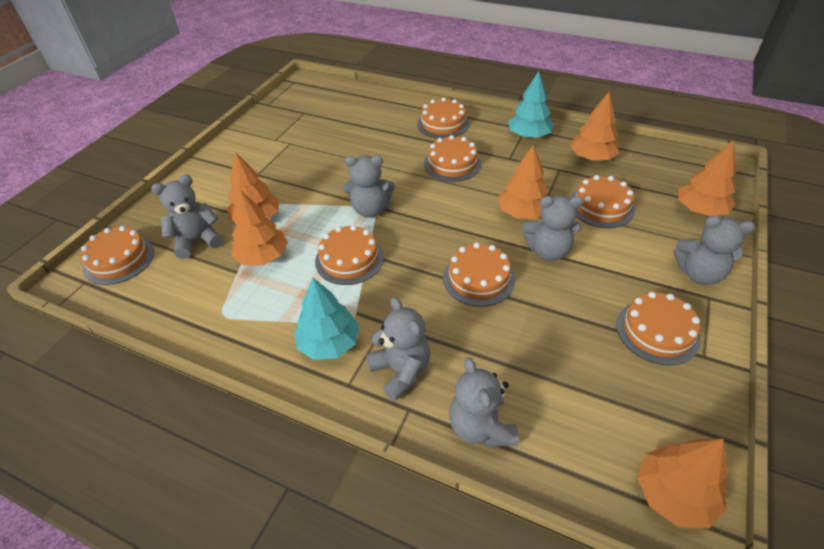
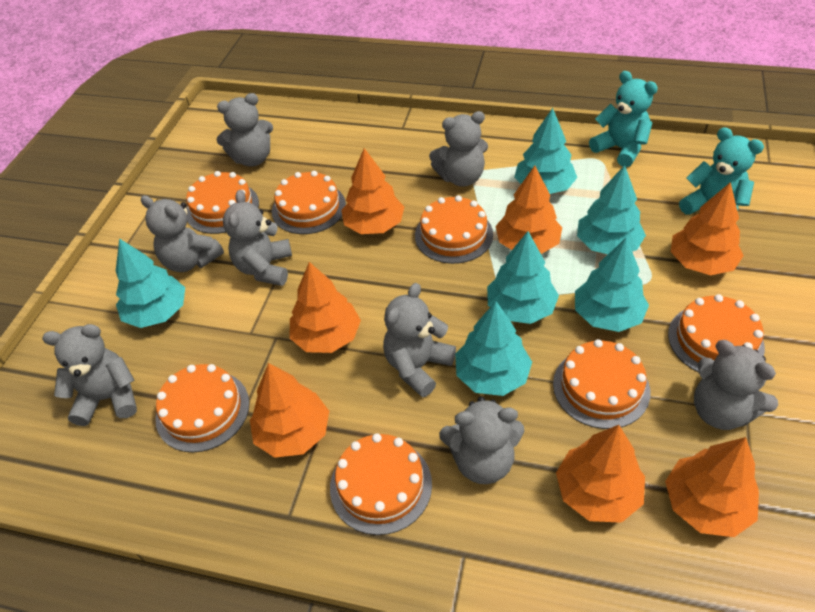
grey teddy bear: [151,175,223,259] [343,155,395,218] [366,297,430,401] [449,357,519,447] [522,195,584,261] [674,216,755,285] = 6 -> [42,324,137,426] [141,195,224,272] [216,93,273,167] [223,190,292,286] [383,283,456,397] [429,111,488,187] [439,396,524,484] [694,340,778,430] = 8
orange tree: [227,152,279,221] [231,190,288,266] [497,145,548,219] [570,92,619,161] [637,439,728,529] [678,141,736,216] = 6 -> [250,363,329,458] [290,262,361,353] [341,148,404,234] [495,166,562,254] [556,425,645,523] [665,437,759,537] [671,182,743,275] = 7
turquoise teddy bear: none = 0 -> [589,71,658,167] [679,127,764,215] = 2
turquoise tree: [294,278,360,360] [508,71,554,139] = 2 -> [116,238,185,328] [455,301,532,396] [487,231,559,324] [514,108,577,194] [575,238,649,332] [577,165,646,254] = 6

